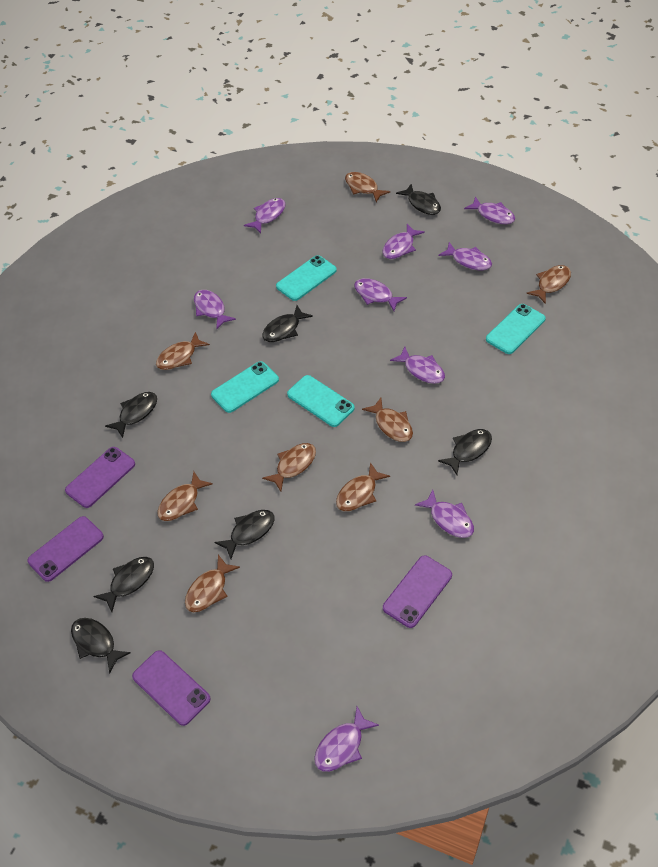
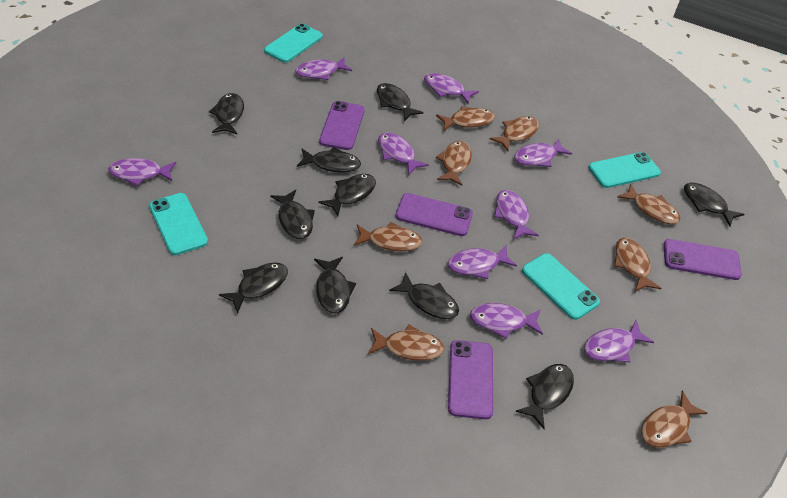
black fish: [71,618,131,673] [93,557,154,612] [105,392,157,438] [214,510,274,559] [262,305,313,342] [396,184,441,215] [438,429,492,475] = 7 -> [209,93,244,135] [219,262,288,314] [270,190,315,239] [297,147,361,173] [314,257,356,313] [319,174,376,216] [377,83,424,121] [389,272,459,319] [516,364,574,429] [684,182,745,226] = 10

